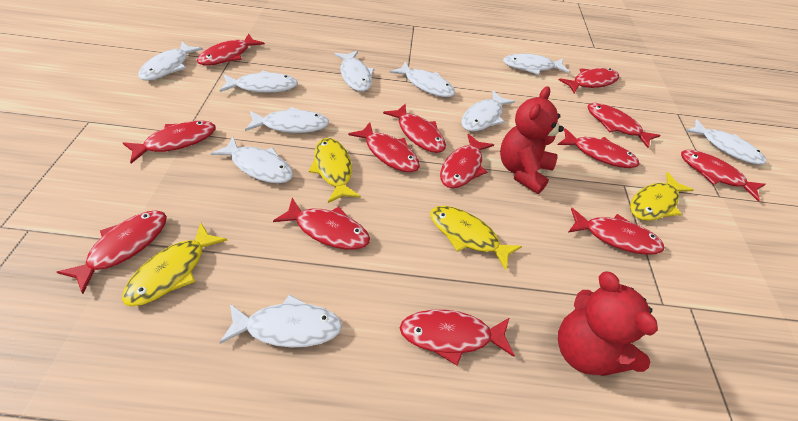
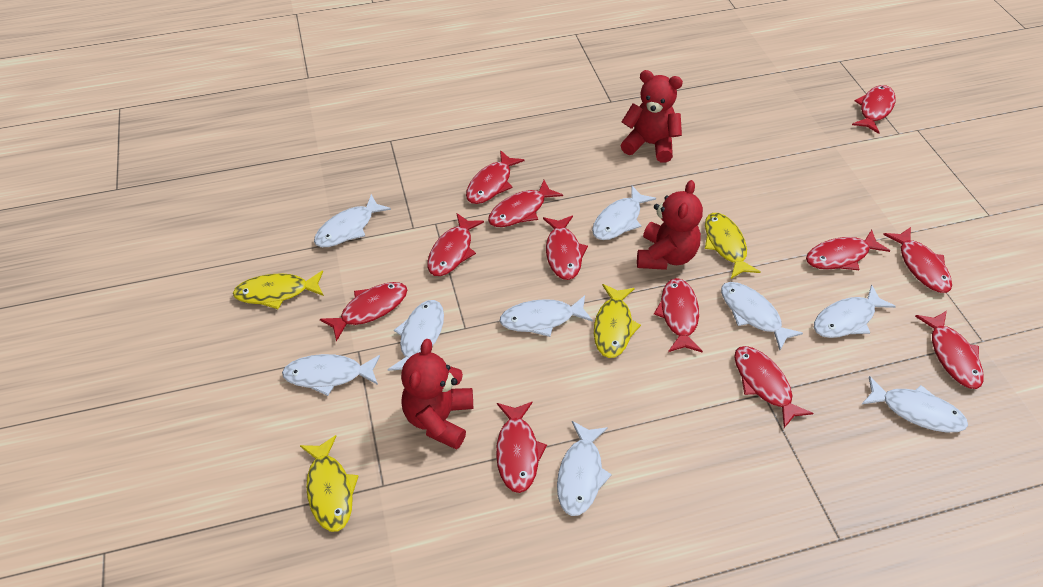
red fish: [57,211,167,294] [123,121,216,163] [197,33,265,65] [273,198,370,250] [348,122,420,172] [383,104,446,153] [400,310,515,365] [440,134,494,188] [557,128,639,168] [559,68,619,93] [568,208,665,255] [588,103,661,148] [681,150,766,201] = 13 -> [320,282,407,342] [427,213,484,276] [466,150,525,204] [488,180,563,227] [496,401,547,493] [543,216,588,280] [654,278,703,352] [734,346,813,428] [806,230,890,270] [852,85,895,134] [883,227,952,293] [915,311,984,389] = 12
red teddy bear: [500,86,564,194] [558,272,658,376] = 2 -> [401,339,473,450] [620,70,683,163] [637,180,703,270] = 3
white fish: [138,42,203,81] [211,137,293,184] [219,70,298,93] [219,294,342,348] [245,107,329,133] [334,51,374,92] [390,62,456,97] [461,91,515,131] [503,54,569,75] [686,119,766,165] = 10 -> [282,354,380,396] [314,194,391,247] [387,300,444,371] [500,295,593,337] [557,421,612,516] [592,186,656,240] [721,282,803,350] [814,285,896,338] [862,376,968,432] = 9

